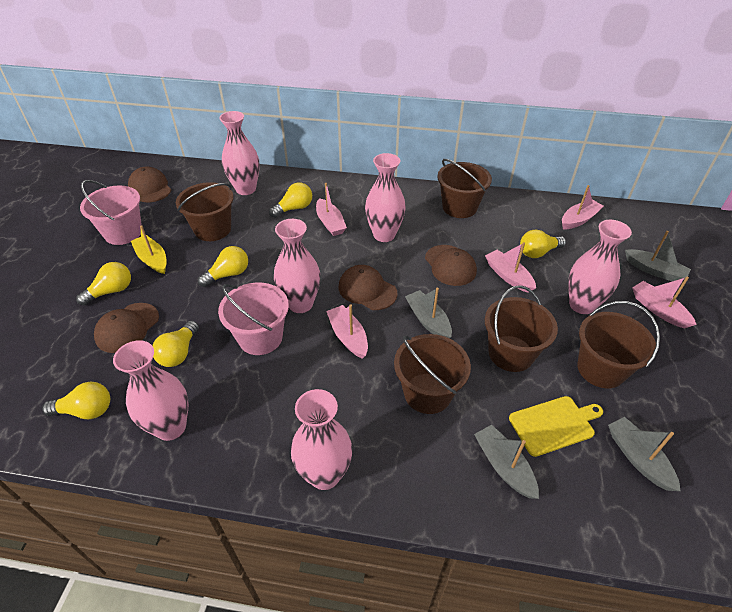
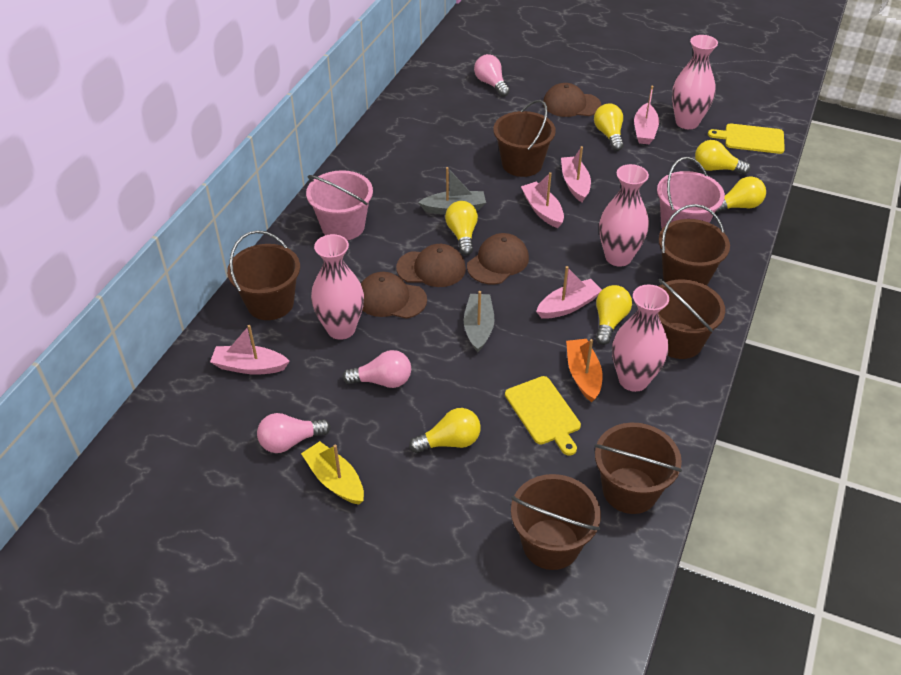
brown bucket: [176,182,234,241] [394,334,471,414] [437,159,492,218] [485,285,558,372] [577,301,660,389] = 5 -> [227,230,300,320] [493,100,556,177] [511,474,601,570] [595,422,682,514] [658,278,725,359] [659,204,730,286] = 6
grey boat: [405,288,452,338] [474,425,539,499] [608,417,680,491] [625,231,691,281] = 4 -> [418,167,486,215] [464,291,494,353] = 2
orange boat: none = 0 -> [566,339,602,402] = 1
pink light bulb: none = 0 -> [257,413,331,453] [342,350,411,388] [474,54,510,97] = 3
pink vase: [113,340,189,441] [219,111,260,195] [274,219,320,313] [291,389,352,490] [365,153,406,242] [568,220,632,314] = 6 -> [311,234,364,340] [599,164,649,267] [612,284,669,392] [672,35,718,129] = 4
yellow cutting board: [509,396,603,457] = 1 -> [505,376,581,456] [708,124,785,154] = 2

